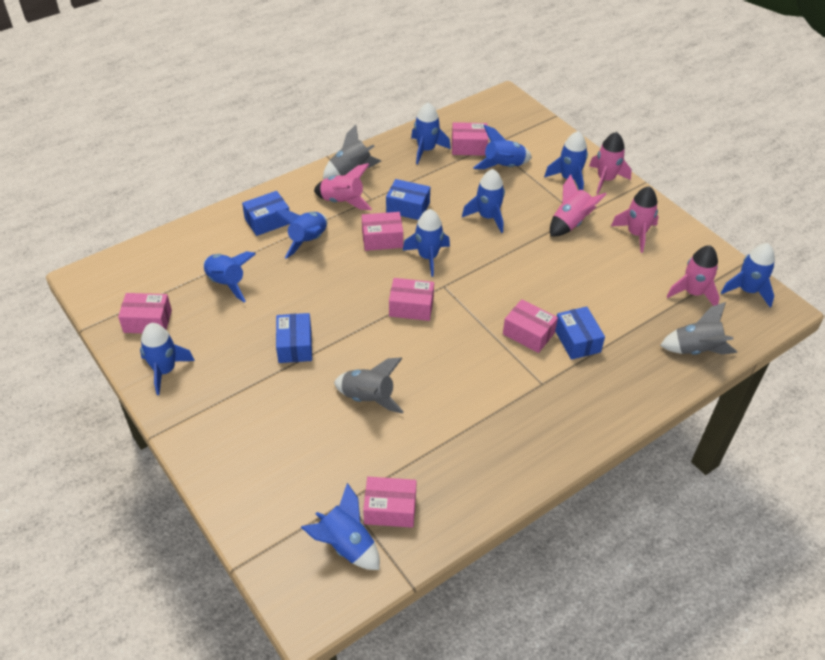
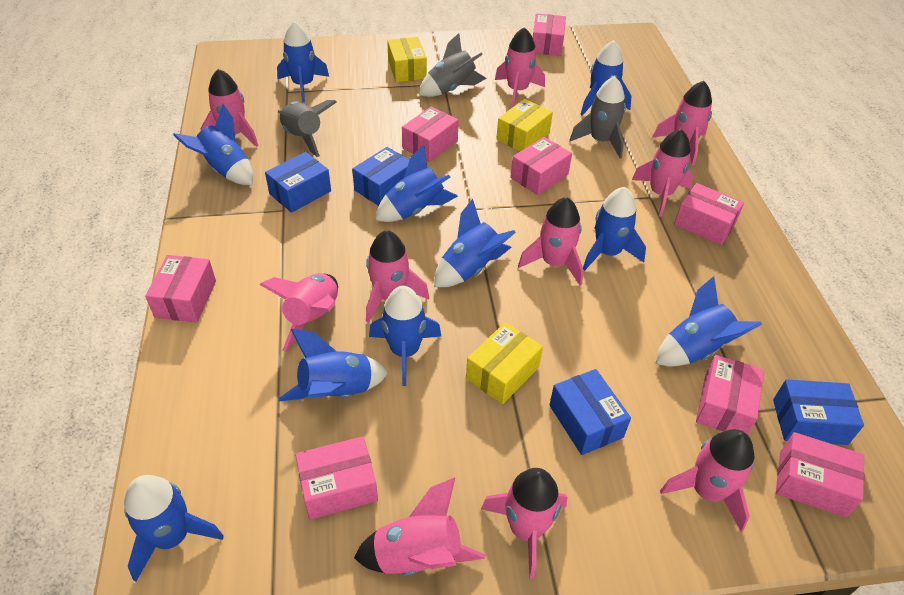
pink box: [118,293,172,333] [362,212,403,251] [363,477,417,528] [389,278,434,321] [452,122,488,156] [503,299,558,353] = 6 -> [145,255,216,322] [295,436,378,520] [402,107,459,162] [510,137,572,195] [533,13,566,56] [674,183,744,245] [696,355,764,435] [776,432,864,518] = 8
pink rocket: [314,163,372,210] [550,174,607,236] [589,132,632,194] [611,186,659,253] [666,245,720,306] = 5 -> [200,69,258,147] [260,273,338,352] [354,478,485,576] [366,230,429,323] [481,468,567,579] [495,27,545,107] [518,197,583,285] [632,129,694,217] [652,81,712,165] [660,429,754,532] = 10
yellow box: none = 0 -> [387,37,427,82] [466,322,543,404] [496,99,553,151] = 3

